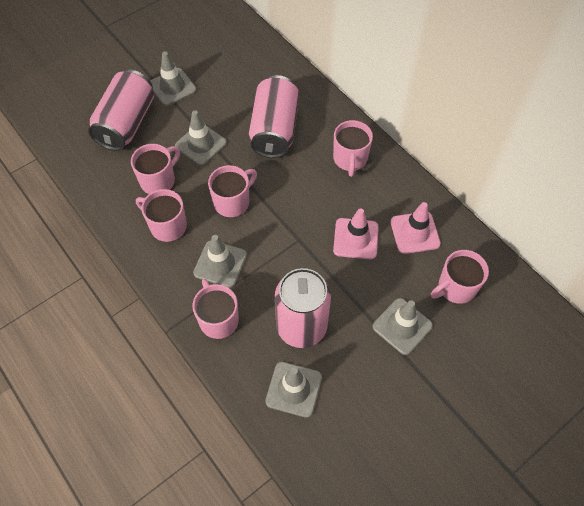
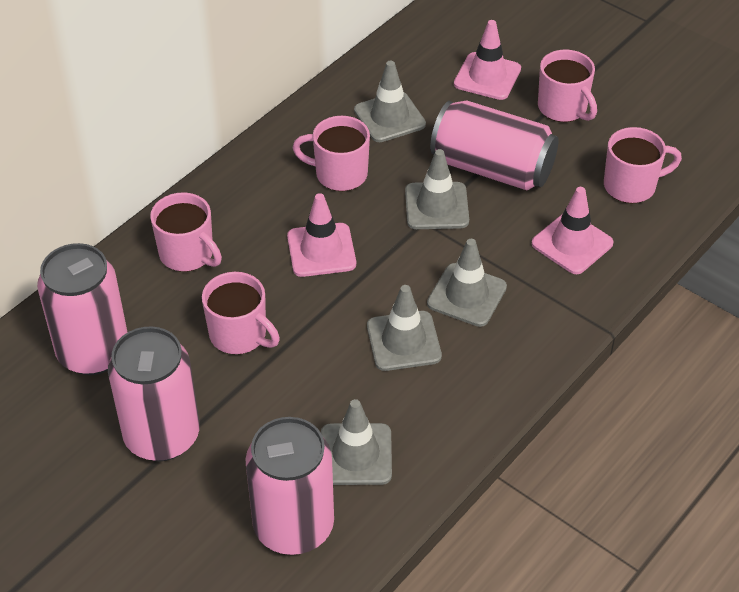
pink can: [88,69,154,151] [249,75,299,158] [275,268,331,348] = 3 -> [37,243,128,375] [108,326,200,461] [246,417,334,555] [430,101,559,190] = 4
pink mug: [131,144,180,194] [136,189,187,242] [193,279,239,339] [208,165,257,217] [333,120,373,177] [431,250,489,304] = 6 -> [150,192,222,272] [202,272,280,354] [292,116,370,191] [538,50,597,122] [604,127,682,203] = 5
pink traffic cone: [333,208,379,259] [390,202,441,254] = 2 -> [287,193,356,277] [454,20,521,100] [532,187,613,274] = 3

